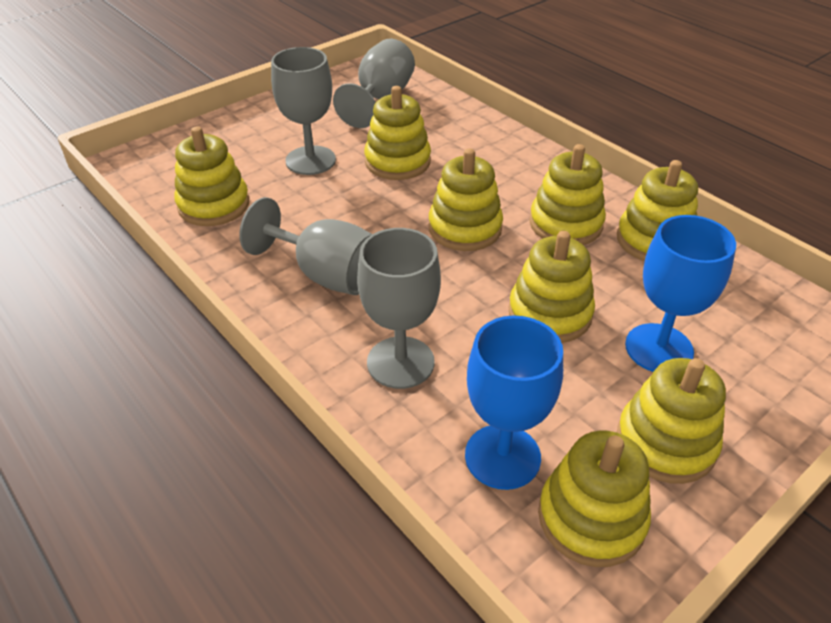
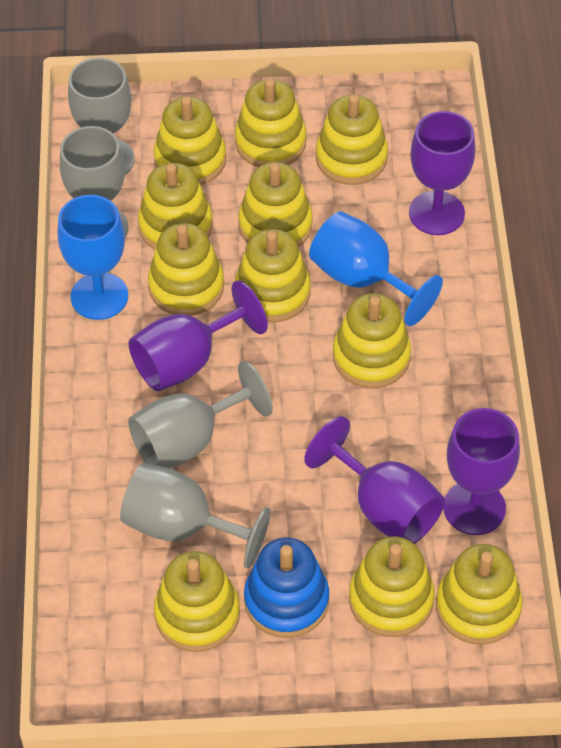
blue stacking toy: none = 0 -> [244,538,329,638] = 1
purple goblet: none = 0 -> [129,280,268,391] [304,416,445,544] [409,111,475,235] [443,408,520,535] = 4
yellow stacking toy: [174,126,249,226] [364,86,431,180] [428,148,503,251] [509,231,595,343] [530,144,606,245] [538,430,651,567] [617,160,698,261] [617,358,726,484] = 8 -> [138,163,213,250] [148,223,224,316] [154,96,226,185] [154,551,240,652] [235,79,307,167] [235,229,311,322] [238,162,313,247] [316,94,388,185] [333,293,411,388] [349,536,435,637] [436,544,523,645] = 11

